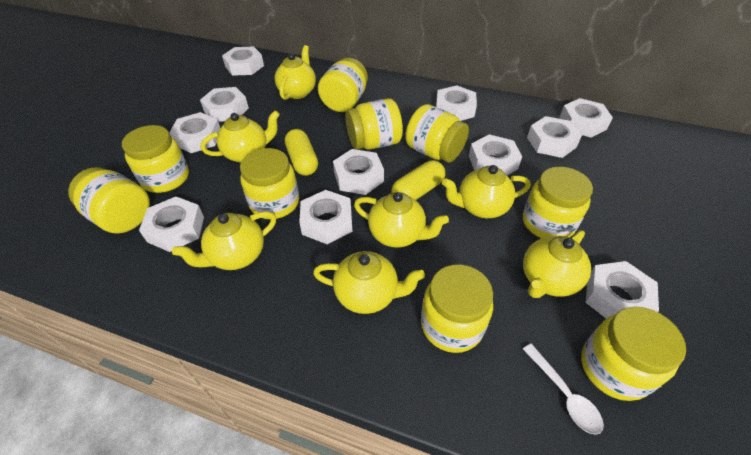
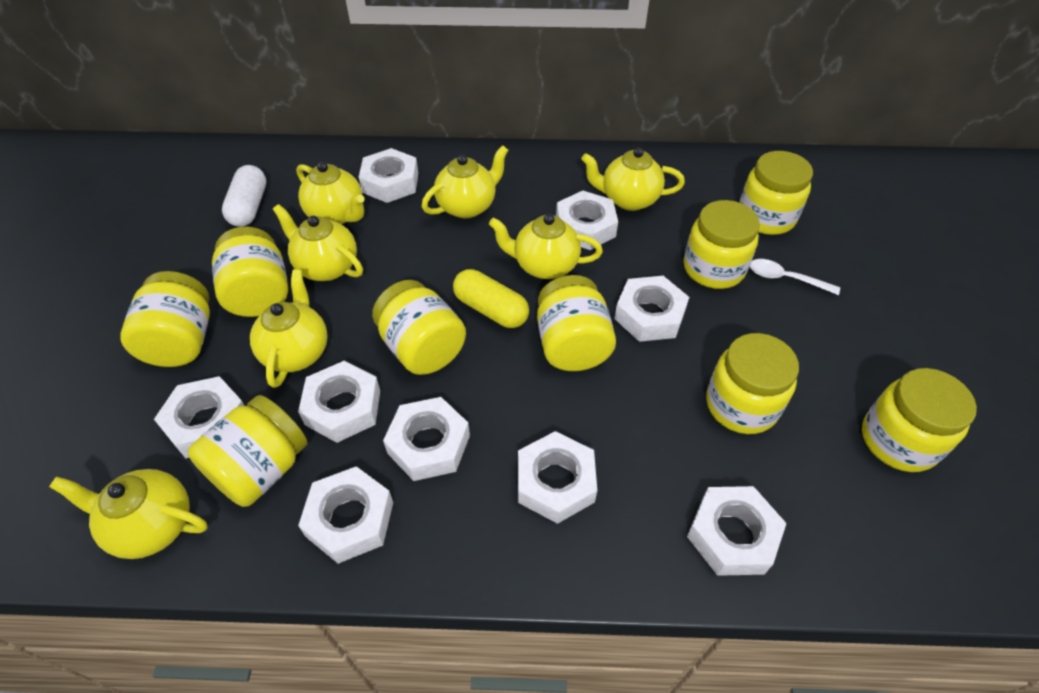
white capsule: none = 0 -> [222,165,266,227] = 1
white nut: [139,197,204,252] [169,112,220,153] [200,87,249,122] [222,47,264,76] [299,190,352,244] [333,149,384,195] [436,85,477,121] [469,134,522,175] [527,116,582,158] [560,98,613,137] [585,261,659,319] = 11 -> [154,376,245,458] [298,361,380,443] [298,466,393,564] [359,148,418,203] [383,397,470,481] [518,431,597,524] [556,191,618,250] [614,276,689,342] [687,486,787,576] = 9
yellow capsule: [285,129,318,176] [391,160,445,200] = 2 -> [453,269,529,328] = 1

